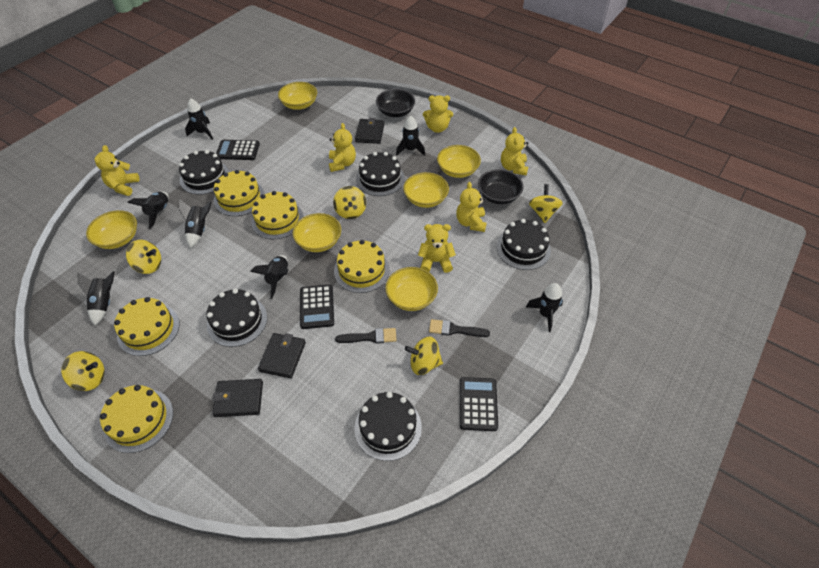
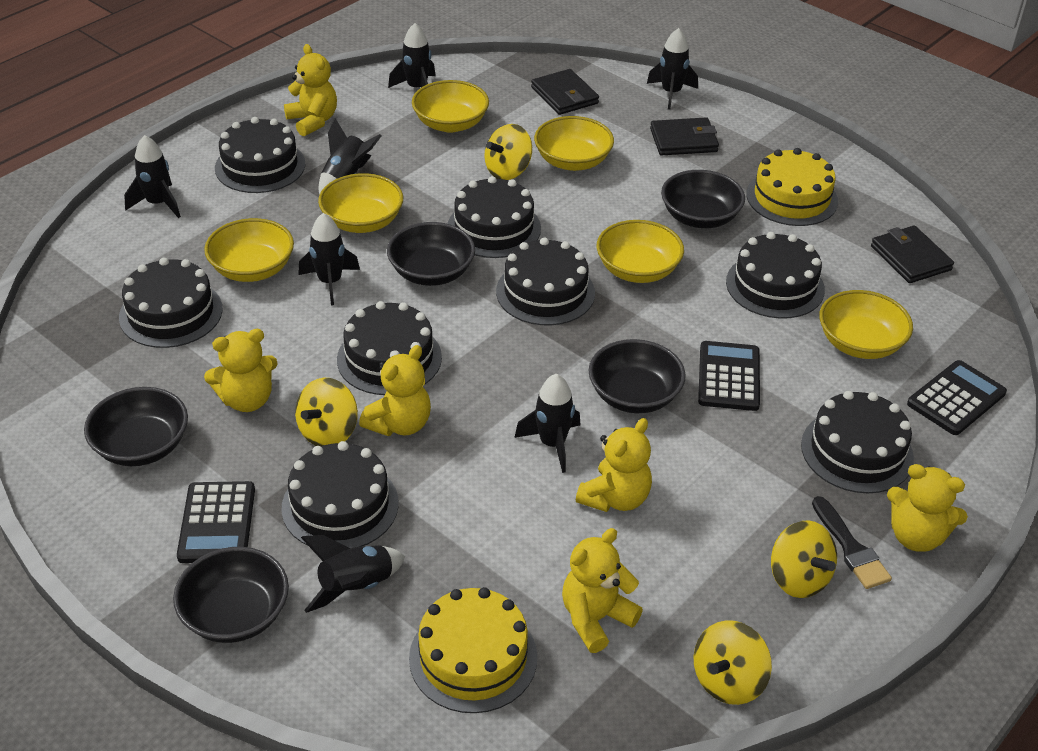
black bowl: [376,89,415,117] [478,169,524,204] = 2 -> [84,387,188,466] [173,547,289,643] [387,222,475,286] [589,339,686,413] [661,170,745,228] = 5
black brush: [335,328,397,344] [429,319,490,337] = 2 -> [812,496,892,589] = 1
black cake: [179,150,229,195] [207,289,267,347] [355,392,422,461] [356,152,405,196] [496,219,551,270] = 5 -> [119,258,223,348] [215,117,305,193] [281,441,399,548] [337,301,442,395] [448,176,541,258] [496,238,595,325] [726,232,825,318] [801,391,914,493] = 8
yellow cake: [100,385,173,453] [114,297,179,356] [214,170,265,216] [251,191,304,239] [334,240,390,293] = 5 -> [409,587,537,713] [746,148,838,226] = 2
yellow spinning top: [61,351,104,391] [126,240,161,274] [333,186,366,219] [405,336,443,375] [529,184,563,223] = 5 -> [295,378,358,446] [484,124,532,180] [693,620,772,705] [771,520,837,598] = 4

